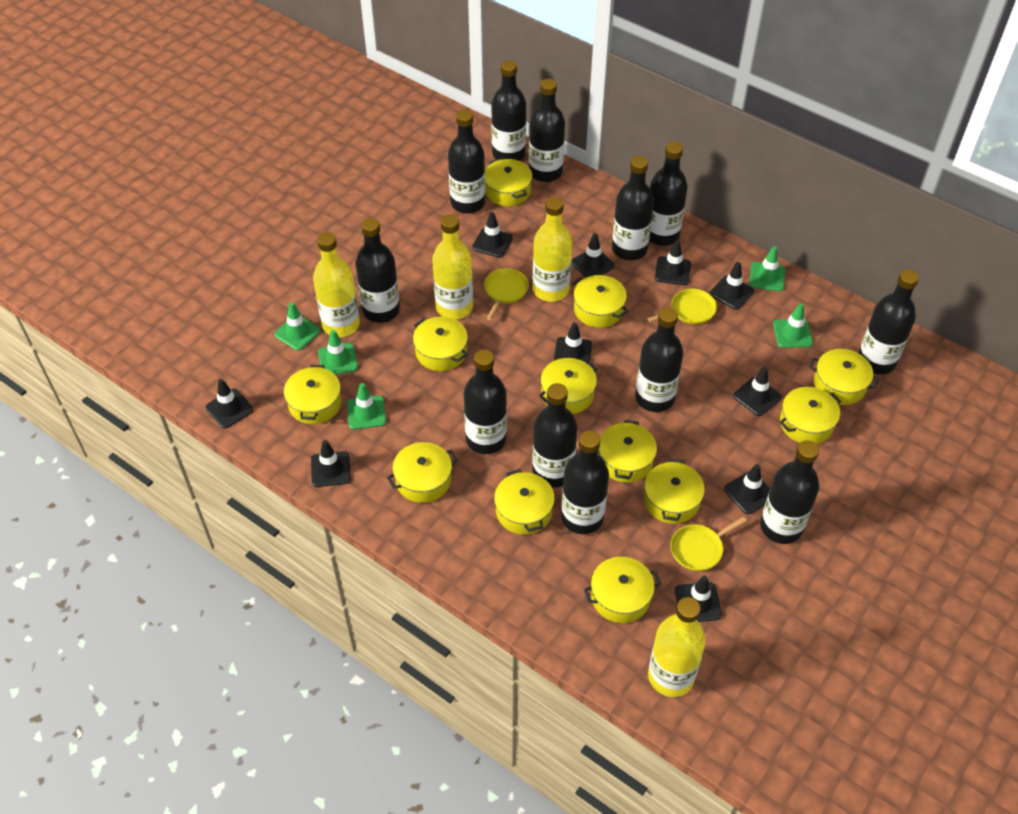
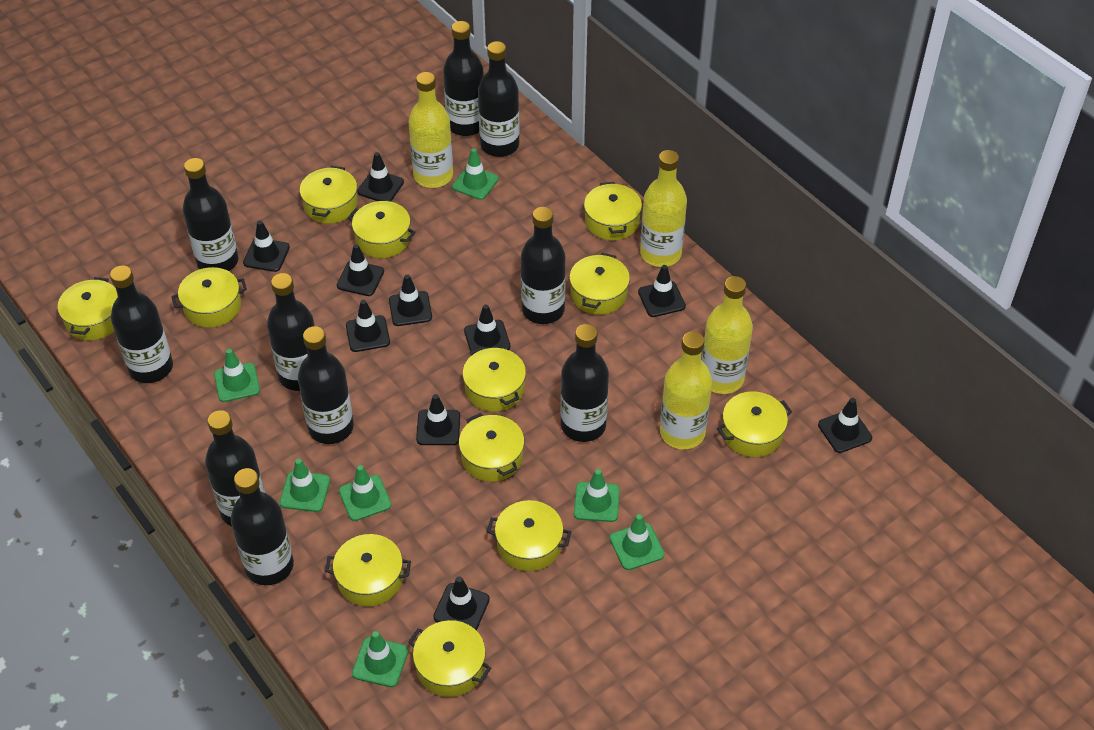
black bottle: [356,218,400,323] [448,110,485,213] [464,350,507,454] [491,60,526,161] [529,79,565,182] [532,383,577,488] [561,431,609,534] [612,156,654,260] [635,307,683,412] [649,142,688,246] [760,440,819,544] [858,269,919,374] = 12 -> [110,266,173,383] [183,158,238,271] [205,410,265,526] [231,468,294,585] [267,273,315,391] [298,326,354,444] [443,21,484,136] [478,41,520,157] [521,207,566,324] [560,324,609,442] = 10
green traffic cone: [275,302,321,350] [318,330,358,375] [347,383,386,430] [749,246,786,291] [773,303,813,348] = 5 -> [214,349,260,402] [280,459,330,512] [339,465,392,521] [352,631,409,687] [452,148,499,200] [574,469,620,522] [610,514,665,570] = 7
yellow pan: [484,268,529,320] [648,289,717,325] [671,517,747,571] = 3 -> none = 0

